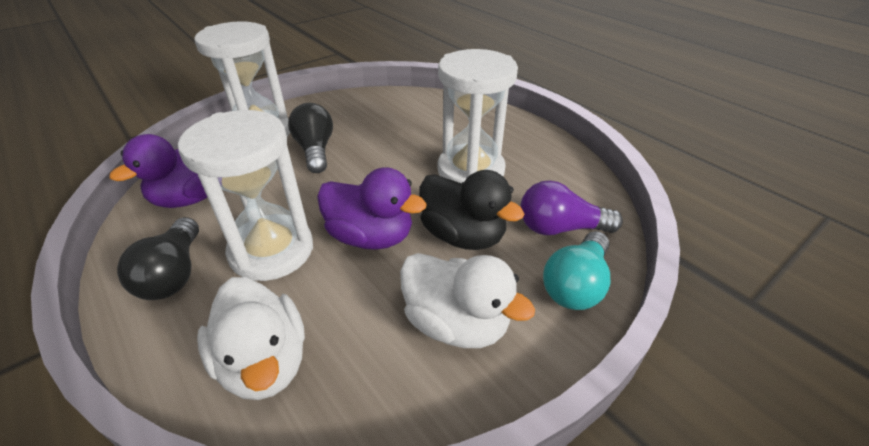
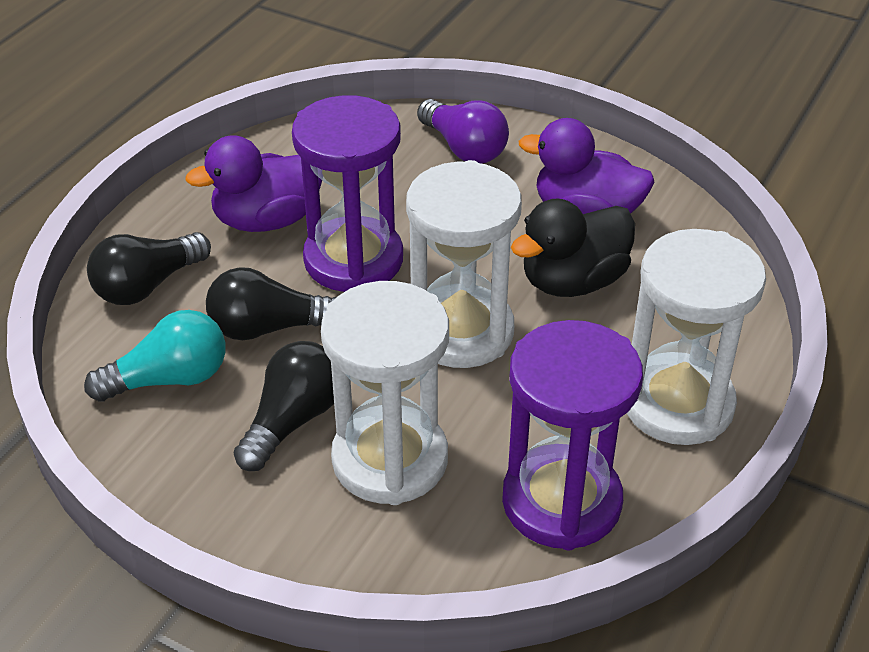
black light bulb: [117,217,199,300] [288,103,333,173] = 2 -> [87,232,211,305] [206,267,336,340] [234,341,334,471] = 3
purple hourglass: none = 0 -> [292,95,403,292] [502,320,643,550] = 2
white duck: [197,277,305,400] [400,253,535,348] = 2 -> none = 0

